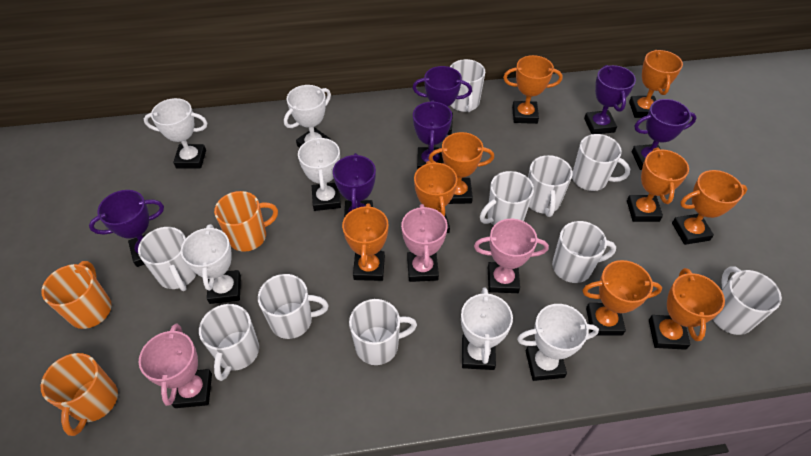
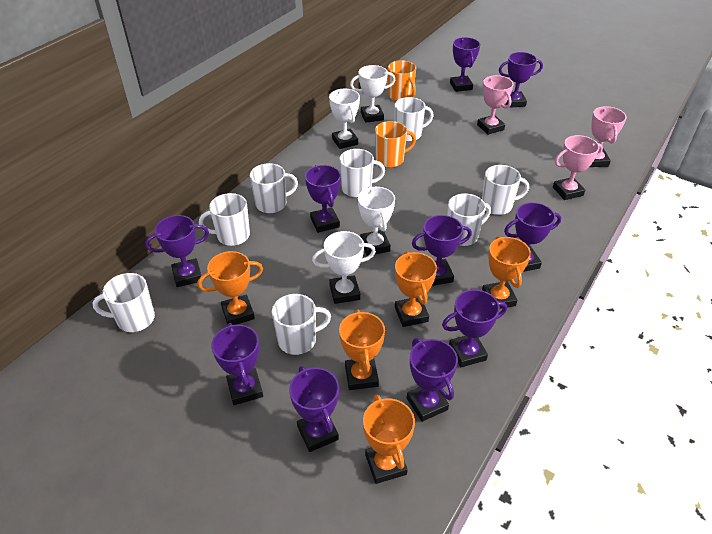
orange mug: [41,261,112,329] [41,353,118,436] [214,191,278,252] = 3 -> [375,121,416,168] [388,60,416,101] = 2
orange trophy: [342,203,388,281] [414,161,457,233] [428,132,494,204] [503,55,563,124] [582,260,662,336] [627,148,689,222] [629,50,683,118] [649,268,725,350] [672,170,747,245] = 9 -> [198,251,263,325] [339,310,385,390] [363,394,415,484] [395,251,437,327] [482,236,531,309] = 5
purple trophy: [89,190,164,267] [333,153,376,218] [413,66,472,135] [413,100,452,170] [584,65,636,134] [632,99,697,170] = 6 -> [145,215,209,287] [211,323,263,405] [289,366,339,452] [305,165,341,233] [407,338,458,422] [412,215,472,286] [442,289,507,367] [450,37,480,92] [499,52,543,108] [504,202,561,272] = 10
white mug: [138,227,197,291] [199,304,259,381] [258,274,328,339] [349,299,417,365] [450,59,485,112] [480,171,534,226] [528,155,573,217] [552,221,616,283] [572,134,630,191] [713,266,782,335] = 10 -> [93,273,155,332] [199,193,250,246] [250,163,298,213] [272,294,331,355] [339,149,385,197] [395,97,434,142] [447,193,491,246] [482,165,529,215] = 8
white trophy: [144,98,208,168] [181,224,241,304] [284,85,331,148] [298,136,341,211] [461,288,513,370] [517,304,599,381] = 6 -> [312,231,376,304] [329,89,360,149] [350,65,395,123] [358,186,395,256] = 4

